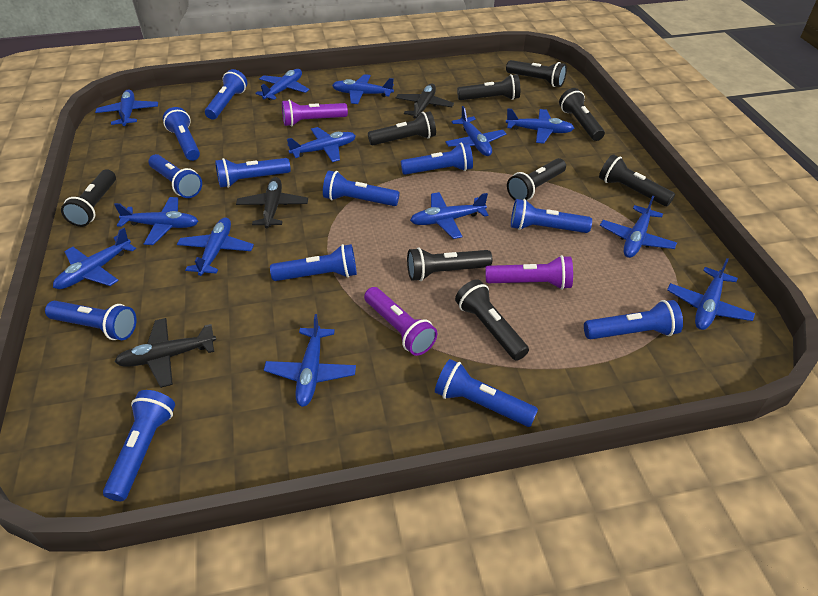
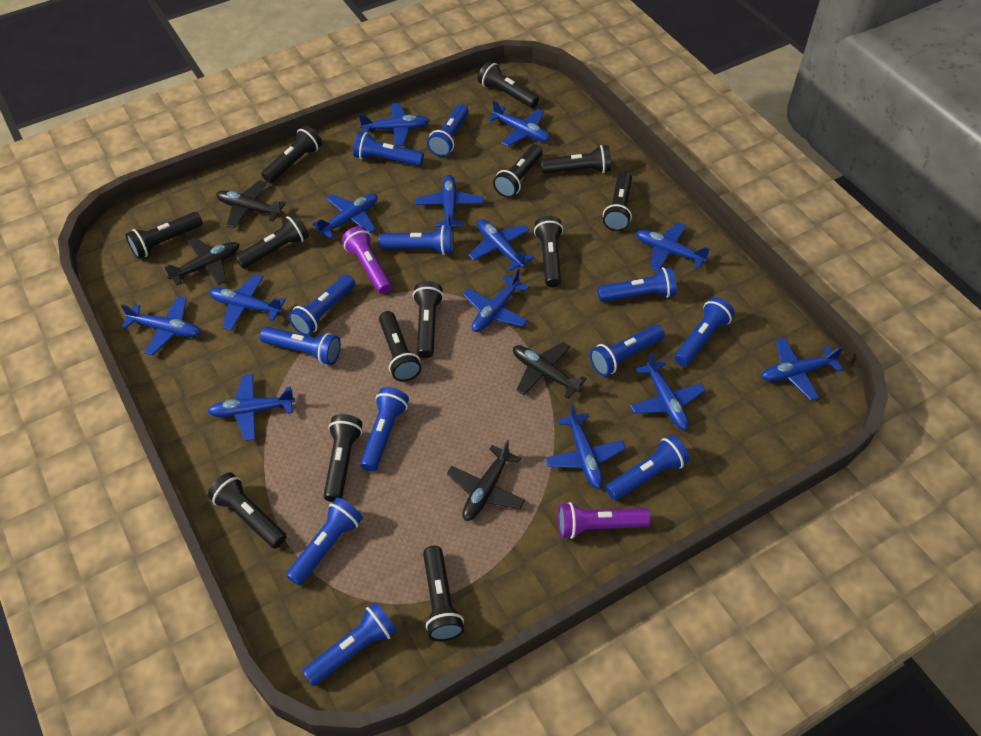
black flashlight: [61,169,116,227] [368,111,436,145] [407,247,492,281] [455,279,529,361] [457,74,520,100] [506,60,567,87] [507,158,566,200] [559,88,605,141] [599,154,675,206] = 9 -> [126,212,203,259] [208,473,286,548] [235,214,309,268] [262,126,322,183] [324,414,362,502] [379,311,422,382] [413,281,444,358] [423,546,464,641] [478,61,539,108] [493,144,543,198] [534,216,563,288] [541,145,611,174] [603,172,632,231] = 13
black plane: [114,318,216,388] [236,177,308,228] [396,84,454,119] = 3 -> [163,237,240,285] [216,180,286,228] [447,440,525,521] [513,342,587,399] = 4
purple flashlight: [282,100,348,126] [364,287,437,356] [485,255,573,290] = 3 -> [342,226,392,294] [558,502,651,539] = 2

